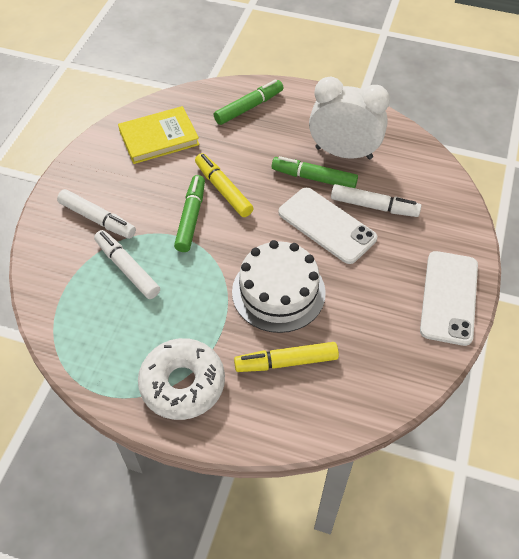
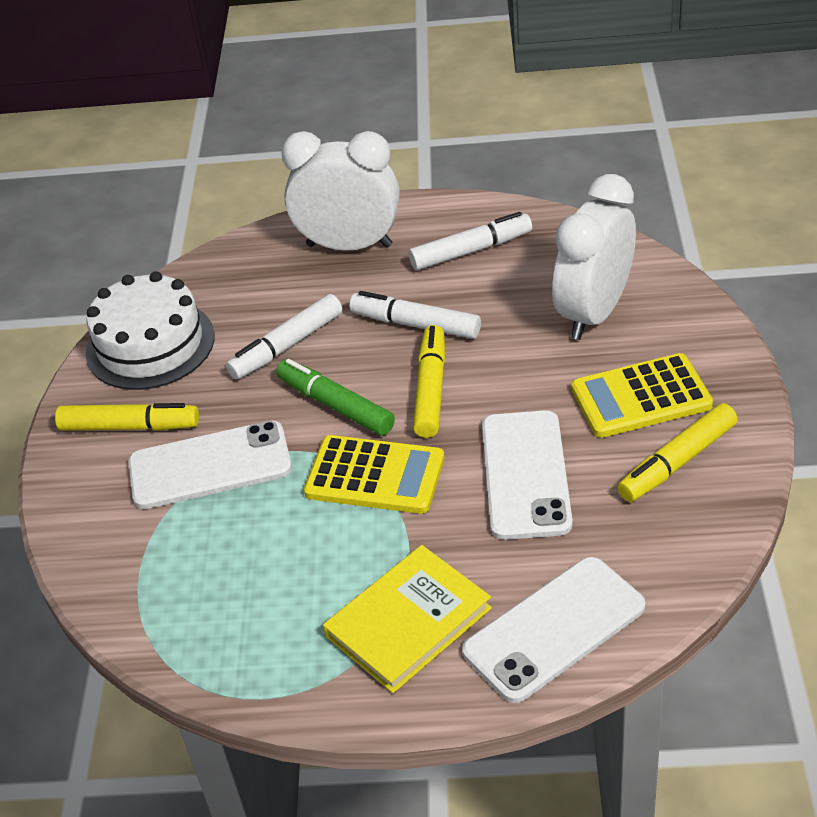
green marker: [174,175,205,252] [214,79,283,125] [272,156,358,188] = 3 -> [276,359,395,436] = 1
white clock: [309,76,390,159] = 1 -> [281,131,400,251] [552,174,636,340] = 2
white donut: [138,338,225,420] = 1 -> none = 0
white phone: [279,188,377,264] [420,251,478,346] = 2 -> [128,421,292,509] [462,557,646,703] [482,410,573,540] = 3
yellow calculator: none = 0 -> [304,435,445,514] [571,353,713,438] = 2
yellow marker: [195,153,254,217] [234,342,339,372] = 2 -> [55,403,199,431] [413,325,445,438] [618,403,738,502] = 3

